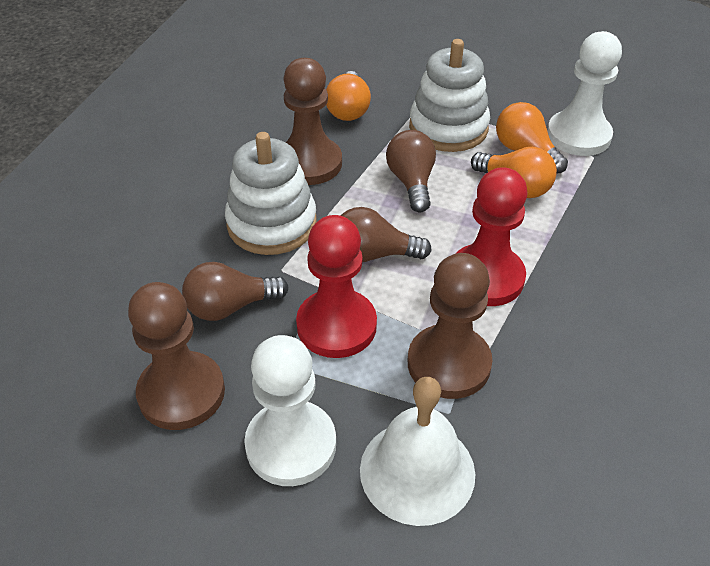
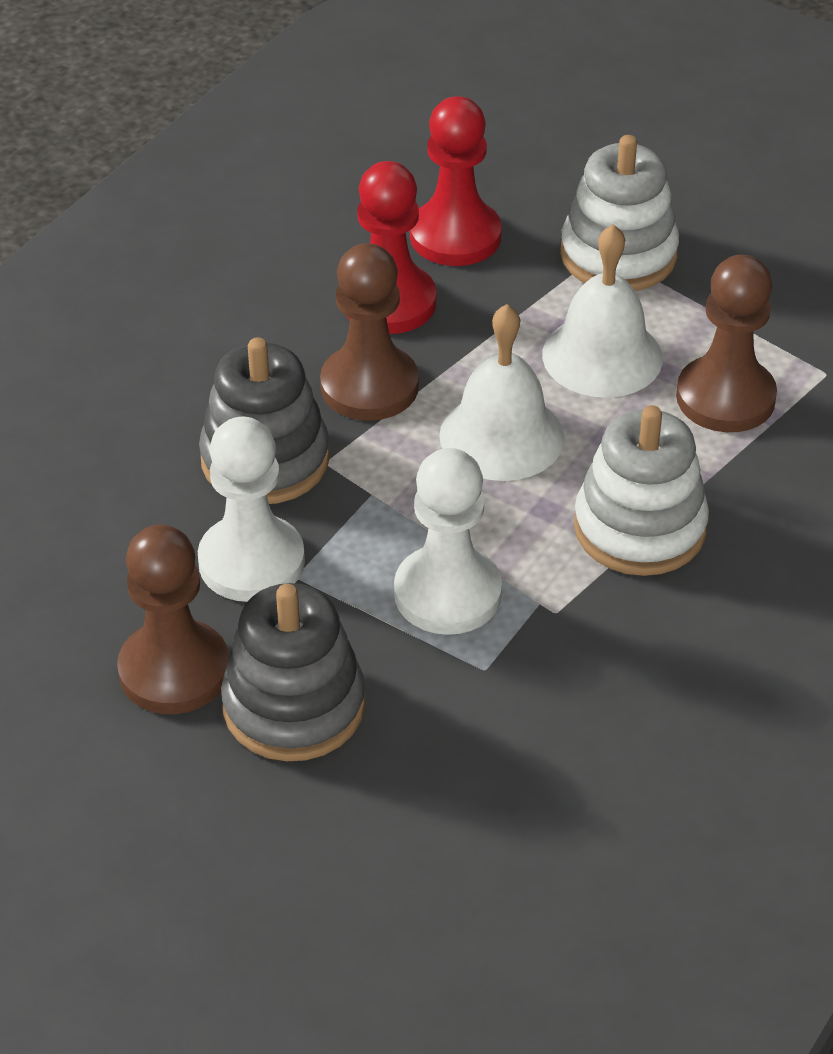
brown light bulb: [182,262,289,321] [340,207,432,262] [386,130,436,213] = 3 -> none = 0
grey stacking toy: none = 0 -> [199,337,330,504] [221,583,365,761] = 2
orange light bulb: [326,71,371,121] [471,147,557,198] [496,102,568,174] = 3 -> none = 0
white bell: [360,377,475,526] = 1 -> [439,304,564,481] [542,224,663,398] = 2

